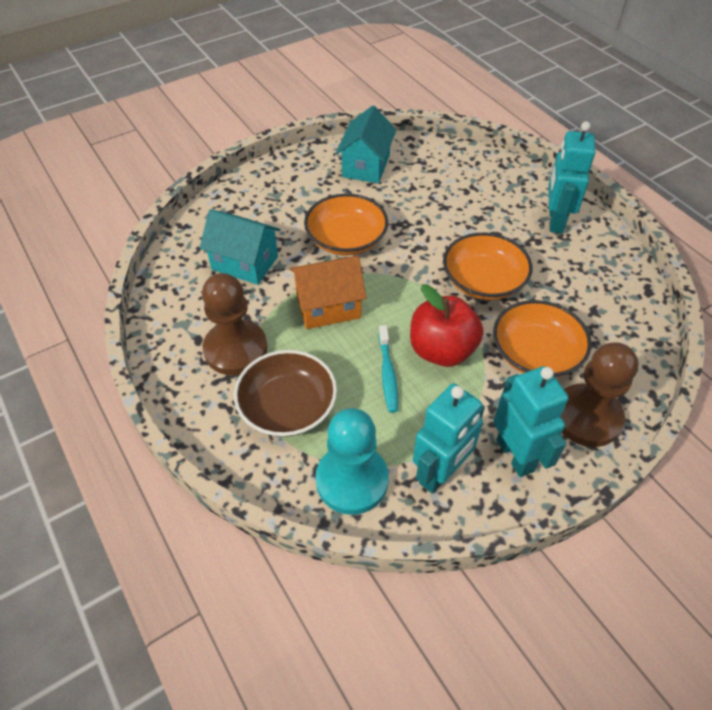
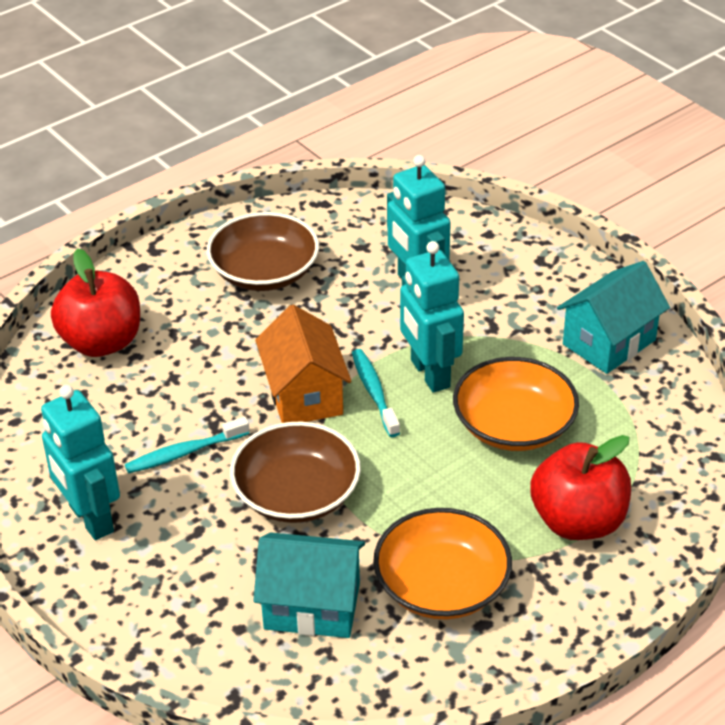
brown bowl: [234,350,337,437] = 1 -> [206,212,319,291] [230,422,361,523] = 2
brown pawn: [202,273,268,375] [560,342,638,447] = 2 -> none = 0
orange bowl: [304,194,388,256] [443,233,532,300] [493,300,592,378] = 3 -> [373,508,512,620] [453,357,579,451] = 2
red apple: [410,284,483,367] = 1 -> [51,248,140,357] [530,435,631,540] = 2
turquoise pawn: [316,408,389,515] = 1 -> none = 0
turquoise toothbrush: [378,325,398,413] = 1 -> [125,417,250,474] [352,349,400,437] = 2

